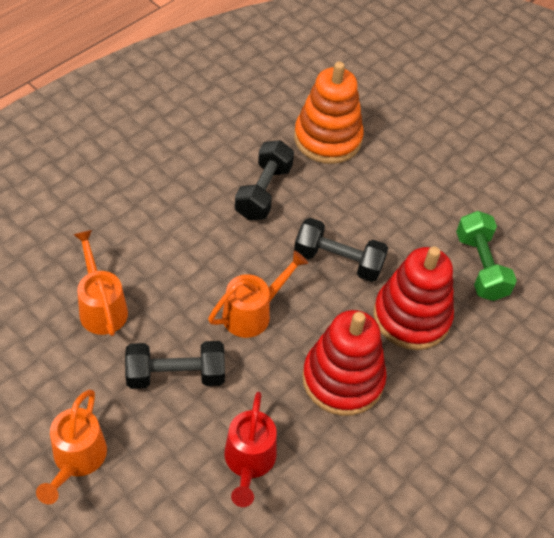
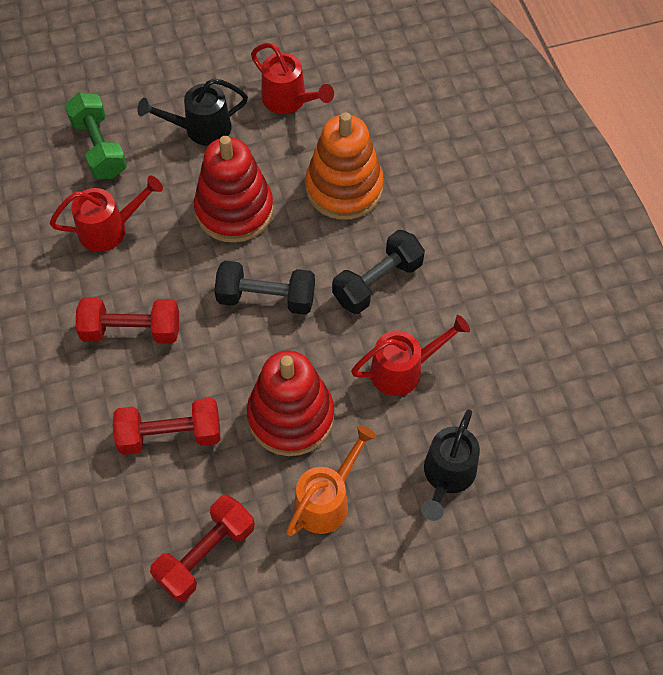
black dumbbell: [125,341,225,389] [235,140,294,220] [294,218,388,282] = 3 -> [214,261,315,315] [332,230,425,314] = 2
black watering can: none = 0 -> [137,78,248,146] [421,409,480,521] = 2
orange watering can: [36,390,107,504] [73,230,128,336] [208,250,308,338] = 3 -> [286,425,377,536] = 1
red dumbbell: none = 0 -> [76,297,179,344] [113,398,220,455] [150,494,255,602] = 3
red watering can: [224,392,277,507] = 1 -> [50,176,163,252] [251,43,334,114] [351,315,470,396] = 3

